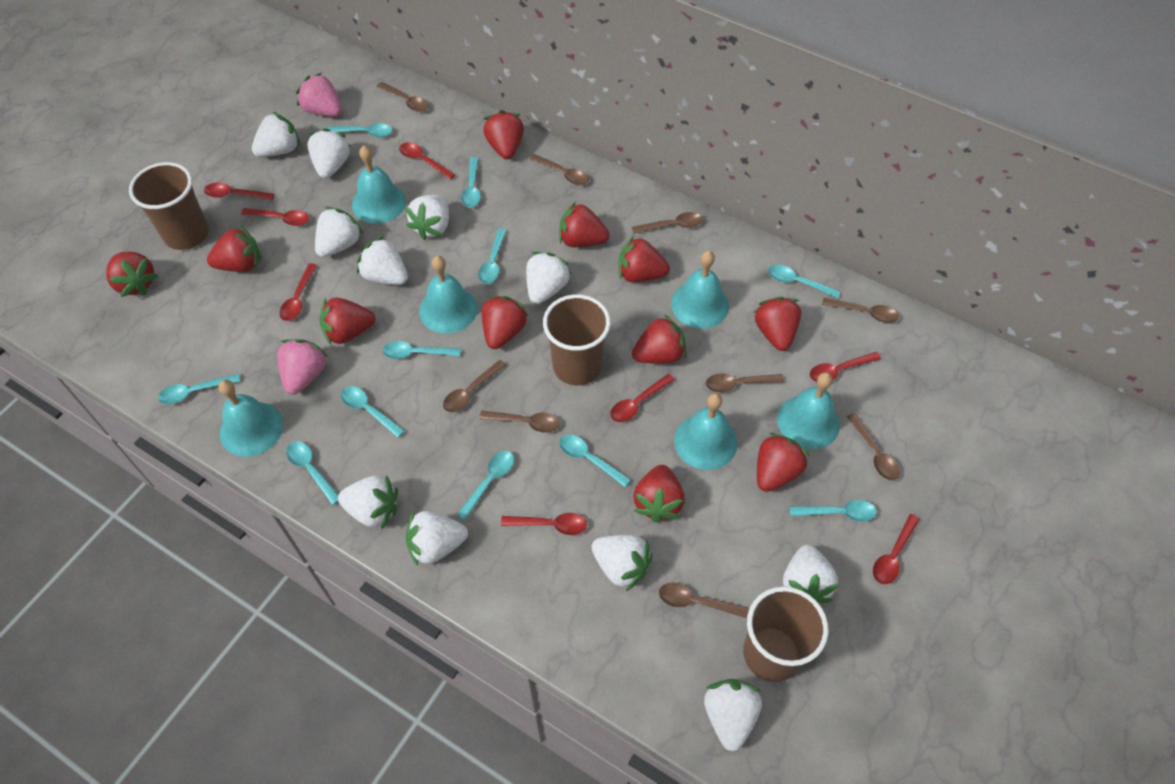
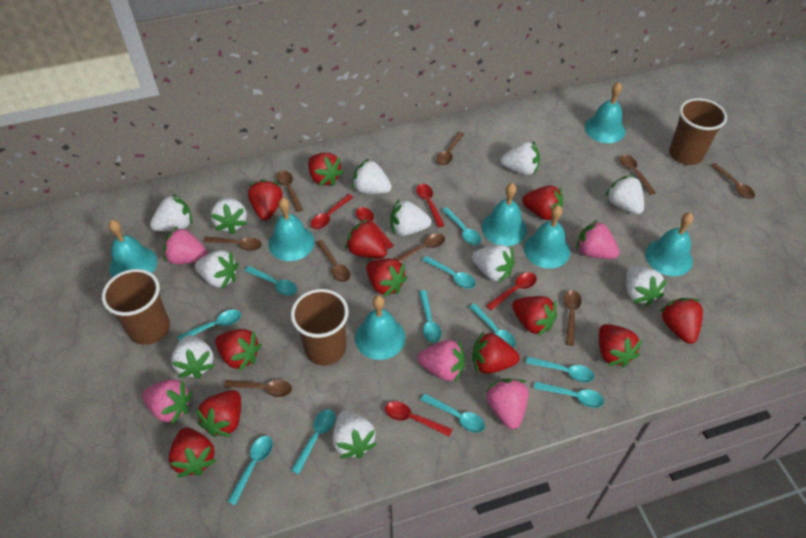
pink strawberry: [277,339,328,394] [296,73,342,117] = 2 -> [142,379,192,424] [164,226,208,264] [417,340,465,382] [486,379,529,429] [576,220,620,259] = 5
red spoon: [204,183,274,200] [241,208,309,226] [279,263,317,321] [399,142,456,180] [501,513,587,535] [610,374,675,422] [810,352,881,382] [873,514,920,584] = 8 -> [311,194,353,229] [356,207,394,249] [385,401,453,437] [416,184,445,227] [486,272,537,311] = 5
red strawberry: [106,251,158,297] [207,225,261,272] [319,298,375,345] [482,296,528,349] [483,110,524,159] [559,202,610,247] [619,236,670,282] [632,314,687,364] [633,465,685,523] [754,297,801,351] [757,433,809,492] = 11 -> [169,428,216,477] [196,390,241,437] [215,329,261,371] [248,179,283,220] [308,153,343,186] [345,219,387,259] [366,259,408,297] [472,331,520,374] [512,296,557,336] [522,185,563,220] [599,324,642,368] [660,298,703,344] = 12
turquoise bell: [219,380,283,457] [352,145,406,224] [419,256,477,334] [671,251,729,329] [674,393,738,470] [777,372,840,449] = 6 -> [109,220,157,277] [269,198,315,261] [355,295,405,360] [482,183,527,246] [524,205,570,269] [585,82,625,143] [645,213,694,276] = 7

